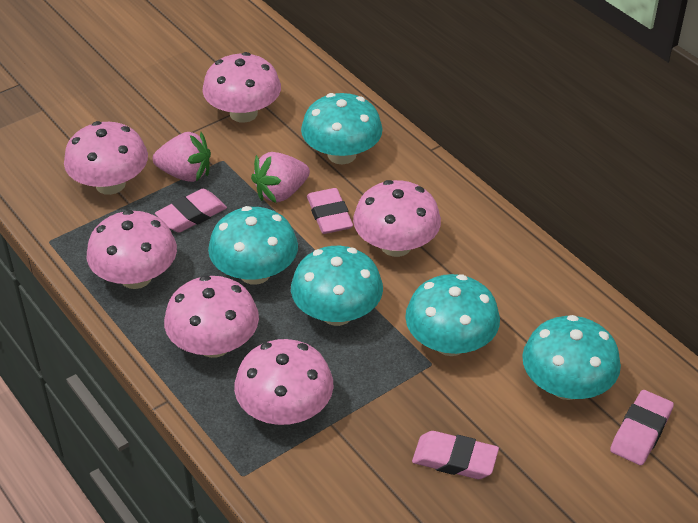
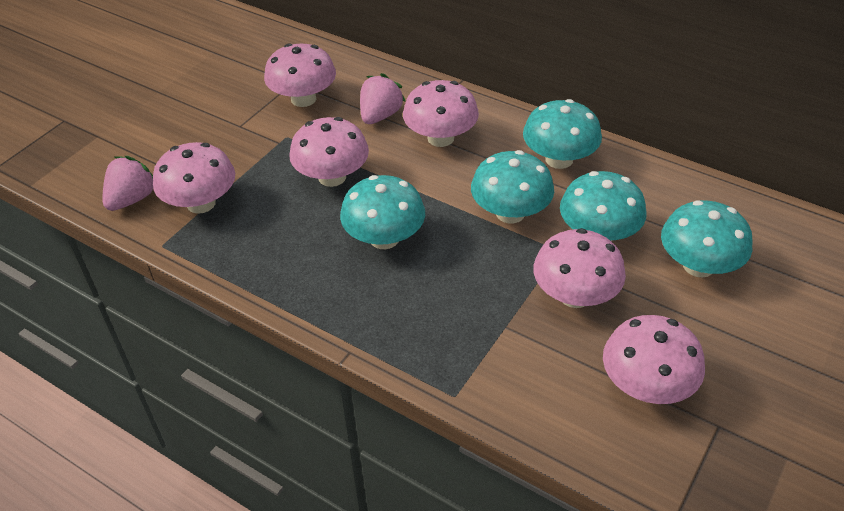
pink eraser: [155,189,227,233] [307,188,353,234] [412,431,499,479] [610,390,674,465] = 4 -> none = 0

